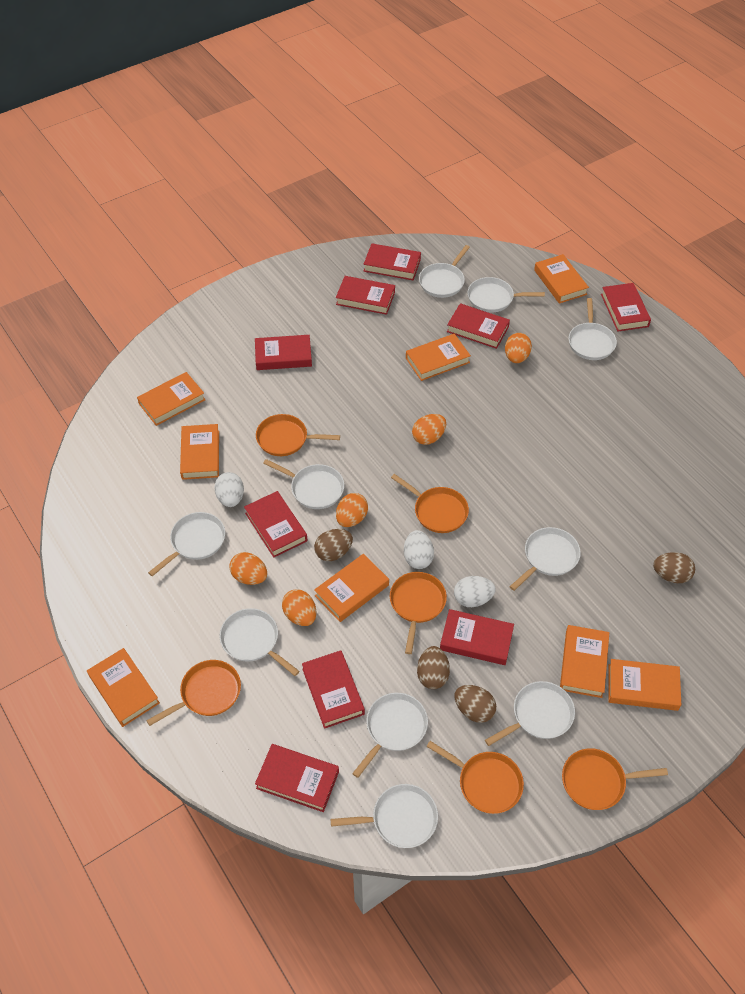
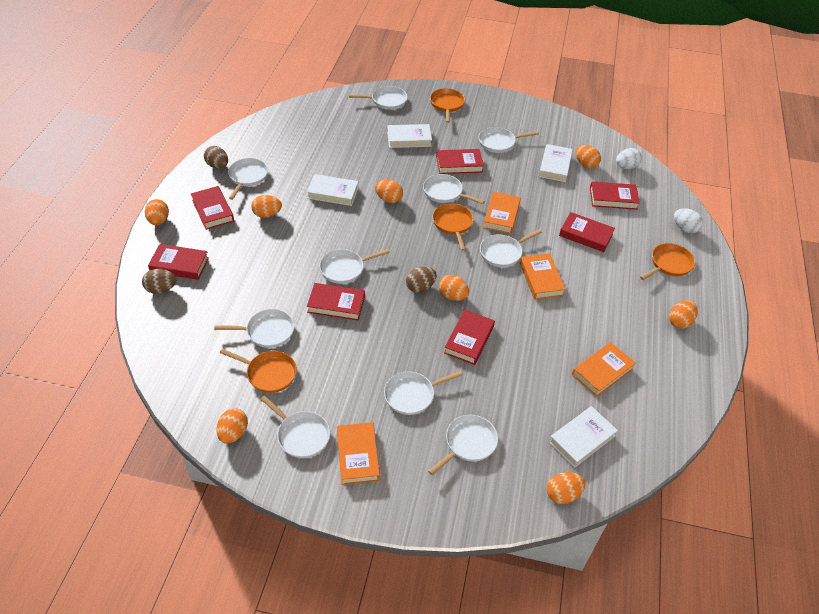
brown egg: [314,529,353,561] [417,646,450,689] [455,685,496,723] [653,552,695,583] = 4 -> [142,269,176,294] [204,146,228,169] [406,267,437,293] = 3
orange book: [87,648,160,727] [137,372,205,426] [180,424,219,480] [314,554,389,622] [406,334,471,381] [534,254,589,304] [560,625,609,698] [609,659,681,711] = 8 -> [337,422,380,485] [483,192,521,234] [520,253,566,300] [572,342,636,397] = 4
orange egg: [229,552,267,585] [282,589,316,626] [336,493,368,527] [412,414,446,445] [505,333,532,363] = 5 -> [145,199,169,225] [216,408,248,444] [251,195,282,218] [375,180,403,203] [439,275,469,301] [547,472,585,504] [576,145,601,169] [669,300,698,329] = 8
orange pan: [146,660,241,726] [256,414,340,456] [390,572,447,654] [391,474,469,533] [426,741,524,814] [562,748,668,810] = 6 -> [220,349,297,393] [430,88,465,123] [433,204,474,251] [640,243,695,280] = 4
red book: [244,491,307,558] [255,335,312,370] [255,744,339,812] [302,650,365,729] [336,276,395,315] [364,243,421,280] [440,609,514,665] [447,303,510,349] [601,283,651,331] = 9 -> [148,244,209,280] [191,186,234,230] [307,283,365,321] [436,149,484,174] [444,310,495,365] [559,212,615,252] [590,182,640,210] = 7
white book: none = 0 -> [307,174,358,206] [387,124,432,148] [539,144,573,182] [549,406,618,468] = 4
white egg: [214,472,244,507] [404,530,434,569] [454,576,496,607] = 3 -> [616,148,642,169] [674,208,703,233] = 2

